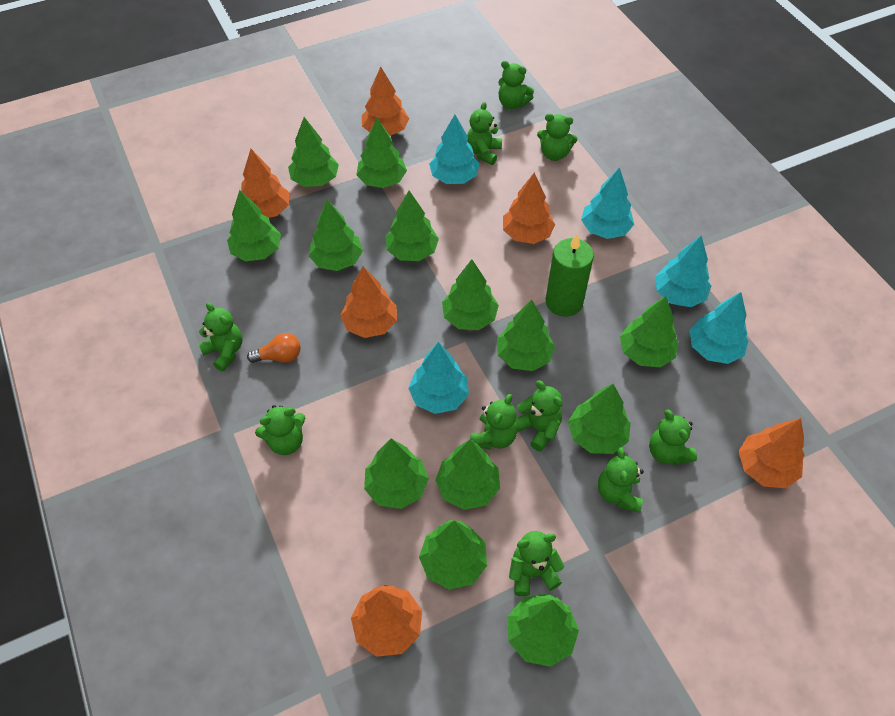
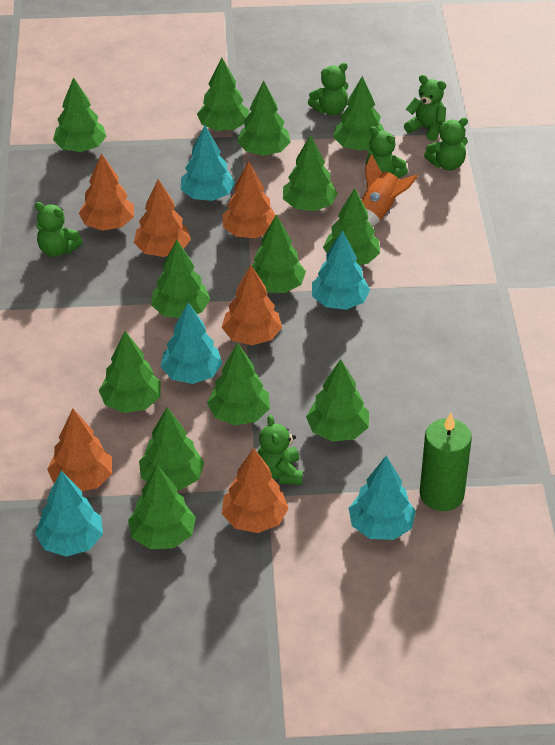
green teddy bear: [198,302,242,371] [255,405,305,455] [467,102,502,165] [470,394,517,450] [498,61,534,109] [509,531,564,596] [515,381,563,451] [537,114,578,161] [598,447,644,513] [649,409,697,465] = 10 -> [35,202,83,257] [257,415,303,485] [308,63,348,115] [366,126,408,178] [404,75,446,141] [424,117,468,171] = 6
orange light bulb: [247,333,300,363] = 1 -> none = 0
orange rocket: none = 0 -> [361,154,418,227] = 1

